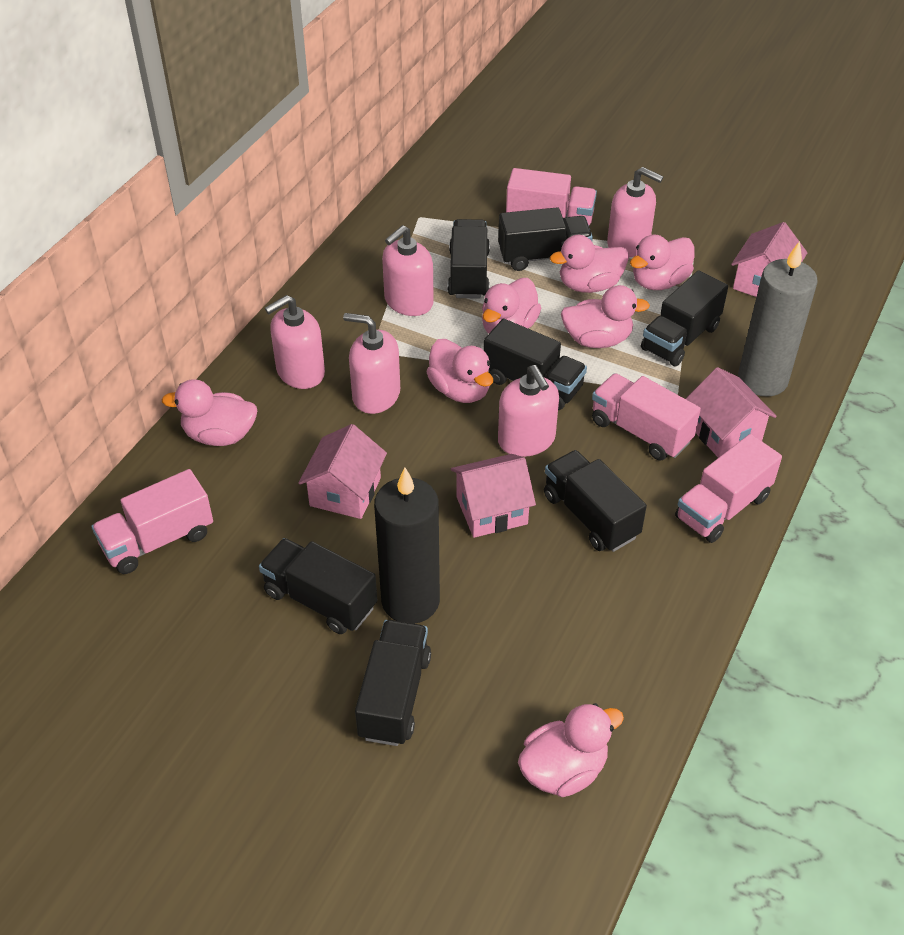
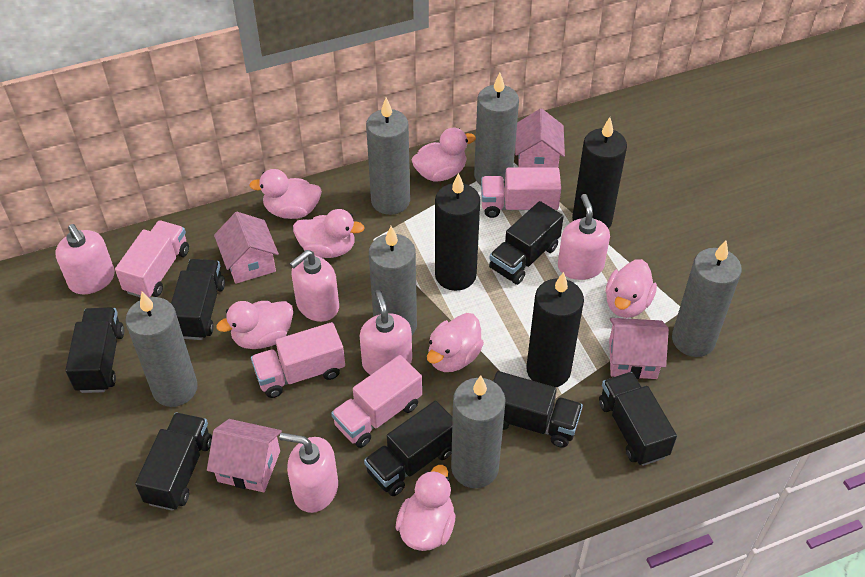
black candle: [374,468,440,624] = 1 -> [435,173,480,291] [526,272,584,387] [572,117,627,229] = 3
grey candle: [738,241,818,397] = 1 -> [126,292,198,407] [366,98,410,215] [369,226,417,335] [451,376,506,488] [474,73,519,187] [672,241,742,357] = 6

